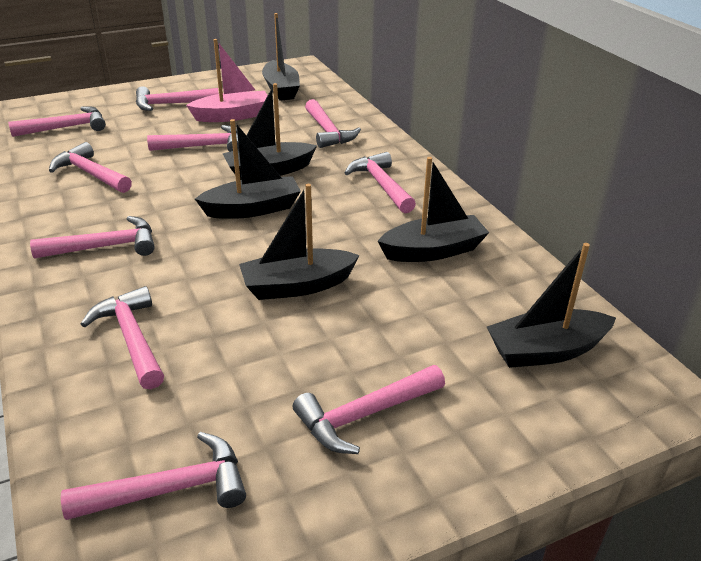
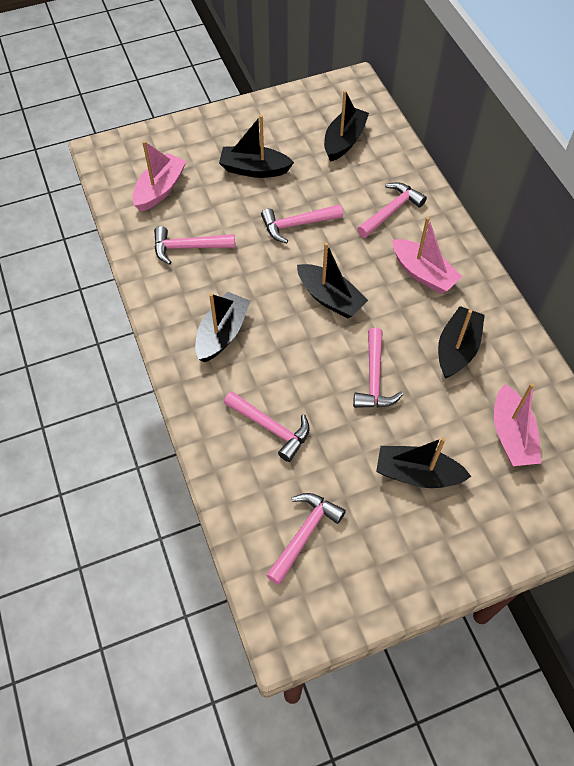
pink boat: [186,39,268,122] = 1 -> [132,141,187,212] [392,217,463,294] [494,383,541,466] = 3
pink hammer: [8,106,106,137] [30,216,155,258] [49,142,132,193] [61,432,246,520] [81,286,164,389] [136,86,219,111] [147,125,239,152] [293,365,445,454] [305,99,361,148] [345,152,416,213] = 10 -> [154,226,235,265] [224,391,310,462] [261,204,343,243] [266,493,346,585] [353,328,403,408] [357,182,427,238] = 6

